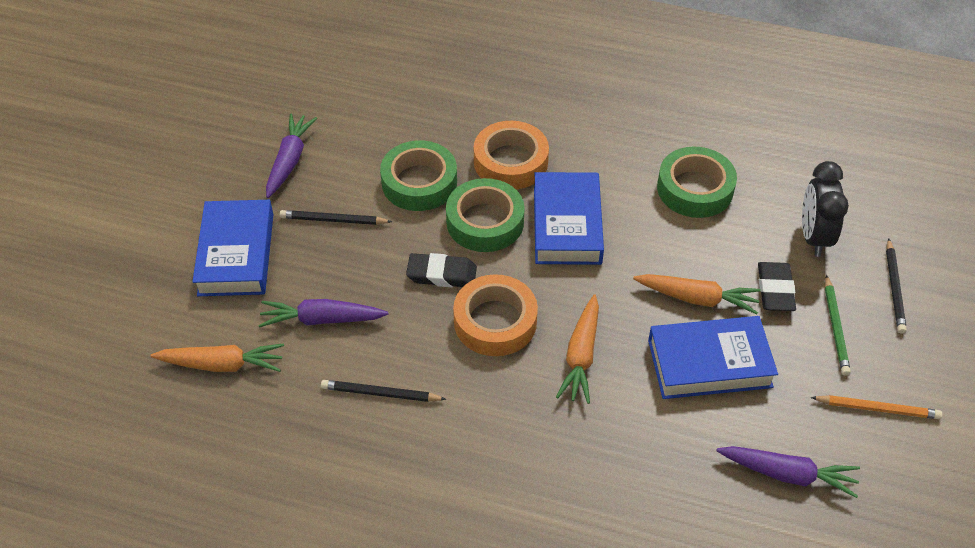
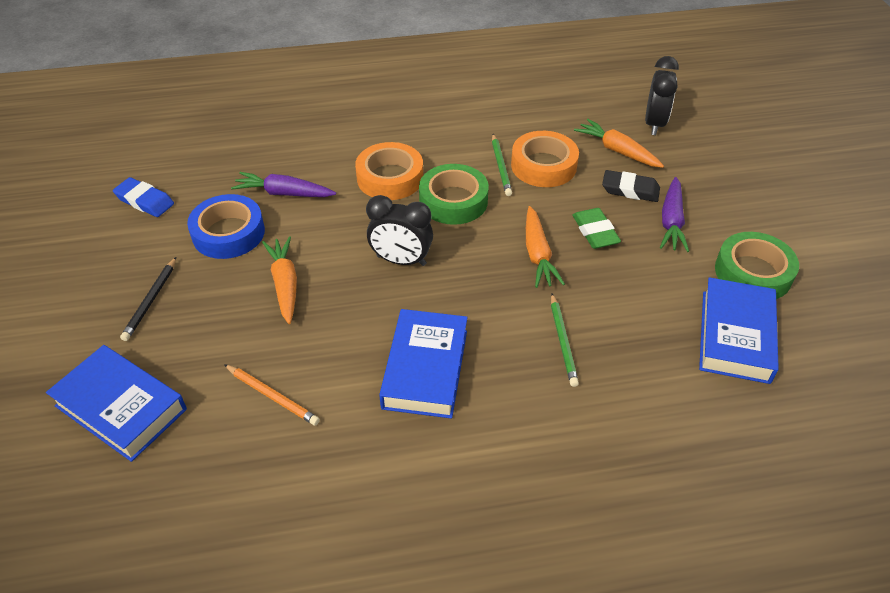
black clock: [802,161,849,257] = 1 -> [366,195,433,266] [645,56,679,135] = 2
black eraser: [406,253,477,287] [758,262,796,311] = 2 -> [602,170,660,202] = 1
black pencil: [280,210,392,225] [321,380,446,402] [886,238,907,334] = 3 -> [120,257,176,341] = 1
blue eraser: none = 0 -> [113,177,174,217] = 1
blue tape: none = 0 -> [187,194,265,259] = 1
green eraser: none = 0 -> [573,208,621,249] = 1
green pencil: [825,275,851,376] = 1 -> [492,134,512,196] [551,294,579,387] = 2
green tape: [380,140,457,211] [446,178,525,252] [657,147,737,218] = 3 -> [419,164,489,225] [715,232,799,299] = 2
purple carrot: [258,299,388,328] [266,113,317,198] [716,446,860,498] = 3 -> [231,172,336,197] [660,177,689,252] = 2

